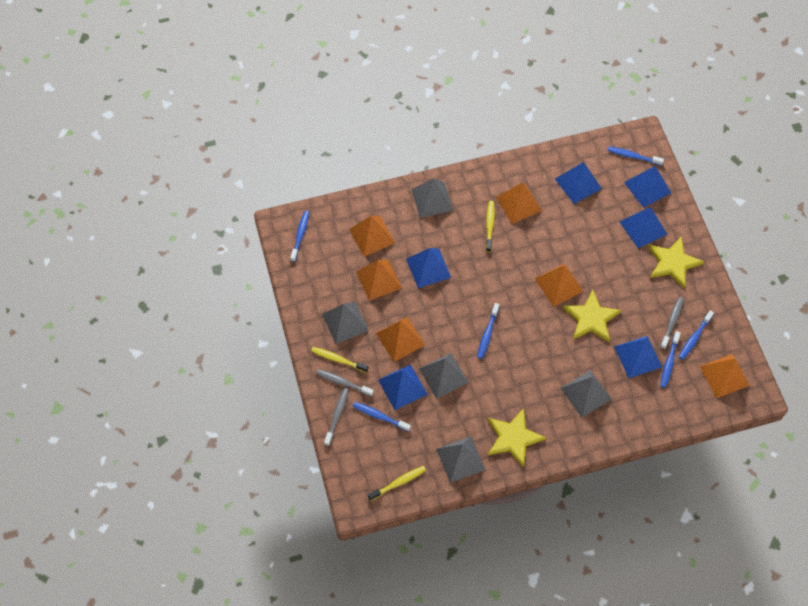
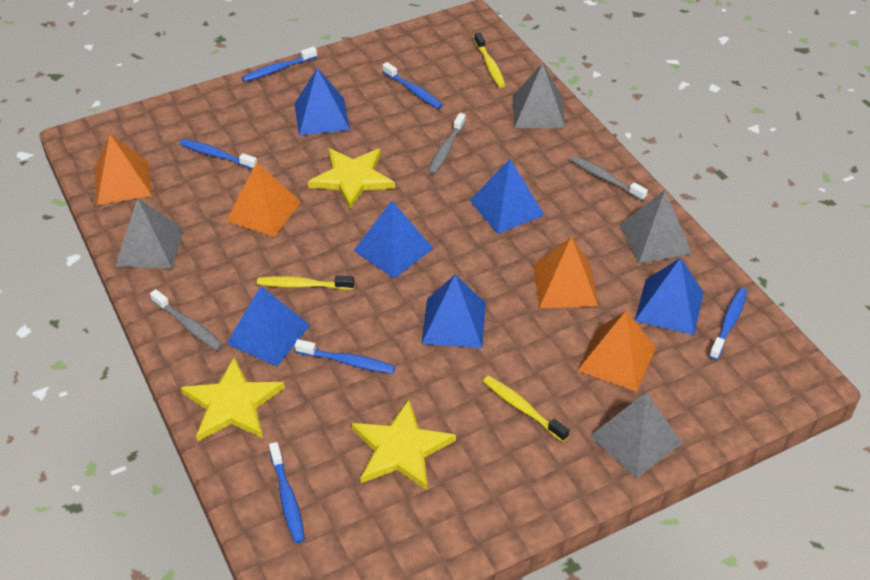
grey pyramid: [322,301,369,344] [411,178,453,218] [419,353,469,399] [436,436,485,483] [561,370,612,417] = 5 -> [116,198,184,269] [513,63,565,128] [590,393,682,478] [619,190,692,263] = 4
orange pyramid: [349,216,395,257] [356,259,402,301] [376,317,425,362] [496,182,542,224] [535,264,584,307] [700,354,750,398] = 6 -> [94,134,152,205] [226,162,301,237] [533,237,598,308] [577,311,656,392] = 4

